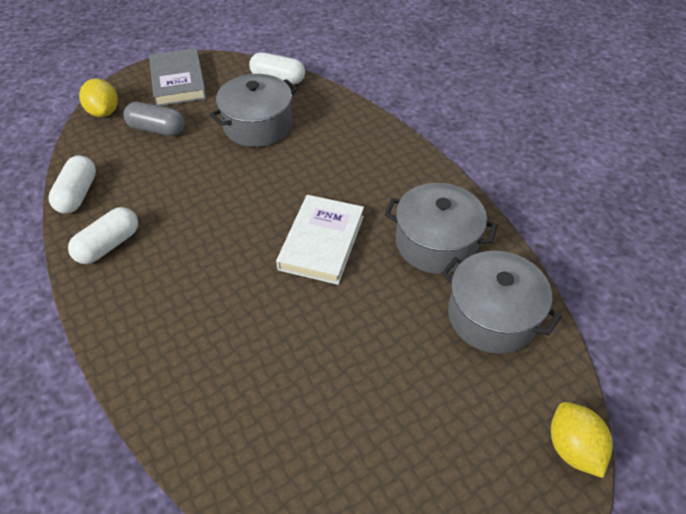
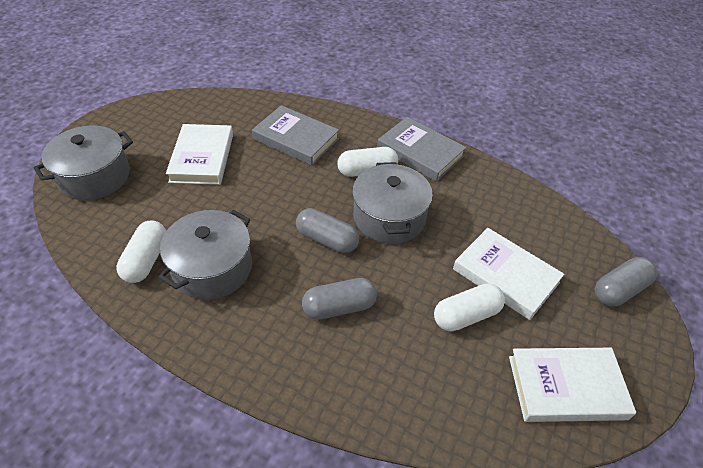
grey book: [149,48,207,106] = 1 -> [252,105,339,166] [377,117,466,182] = 2
grey capsule: [123,102,184,136] = 1 -> [296,208,359,253] [302,278,377,320] [595,257,657,307] = 3
white book: [276,195,364,285] = 1 -> [166,124,233,185] [453,228,564,320] [509,348,636,422] = 3
yellow lemon: [79,79,118,117] [551,402,613,478] = 2 -> none = 0

